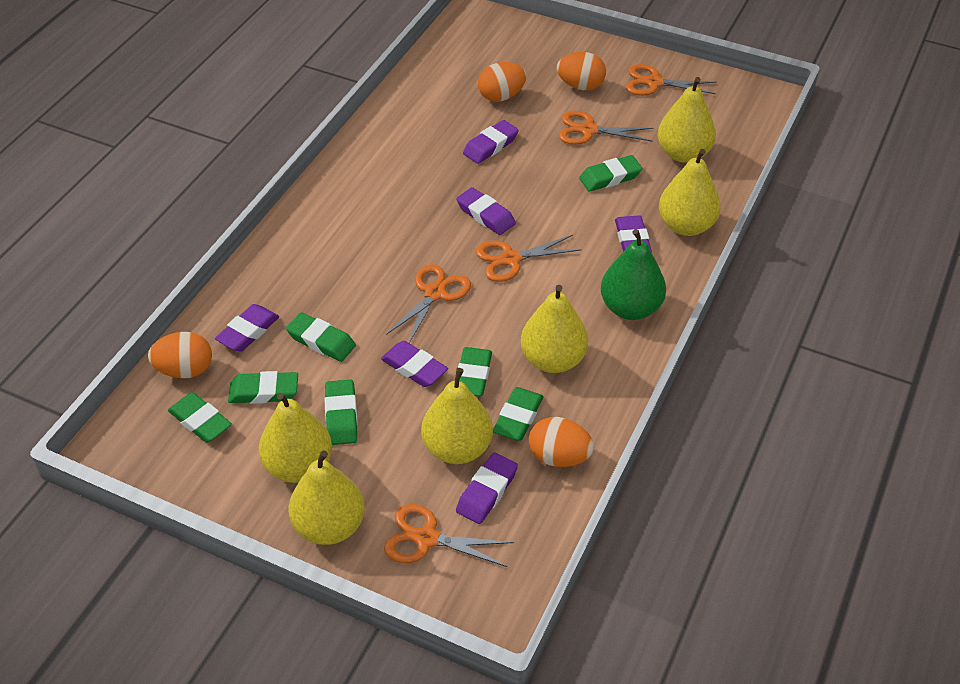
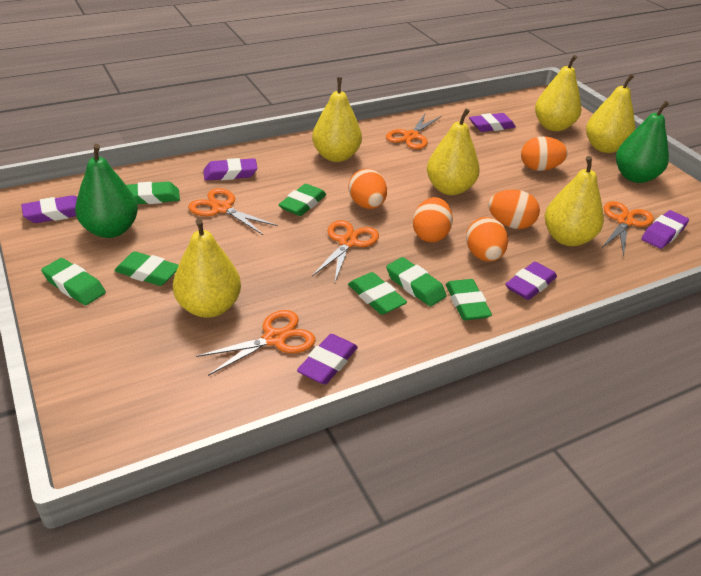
green pear: [601,229,666,320] = 1 -> [75,144,138,238] [616,101,669,183] = 2
orange egg: [148,332,212,378] [478,62,526,102] [529,417,594,467] [557,52,606,90] = 4 -> [349,169,387,209] [413,197,453,242] [466,217,508,262] [488,190,540,229] [521,136,568,171] = 5

